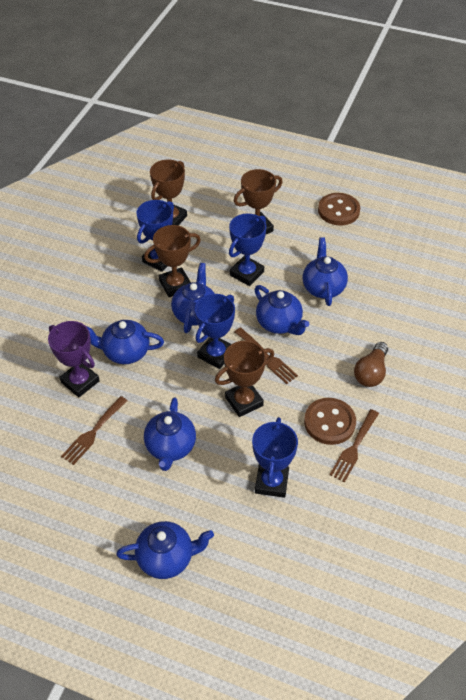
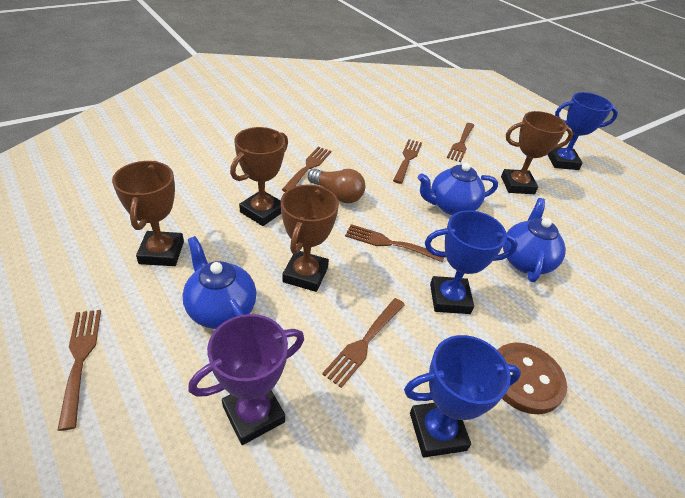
blue teapot: [86,320,164,364] [116,521,214,579] [144,397,196,471] [171,263,215,333] [254,285,309,335] [303,237,348,306] = 6 -> [182,236,256,329] [418,163,498,215] [503,198,566,282] = 3
blue trophy: [136,200,174,272] [195,294,235,369] [229,213,266,286] [252,417,298,498] = 4 -> [404,335,521,457] [425,210,518,314] [547,92,618,170] = 3
brown button: [304,398,356,445] [318,193,360,226] = 2 -> [497,342,567,414] = 1
brown fork: [61,396,128,465] [235,327,298,384] [330,409,379,482] = 3 -> [57,310,101,431] [282,147,331,192] [322,298,405,388] [345,224,444,262] [393,139,422,184] [447,123,474,162] = 6

